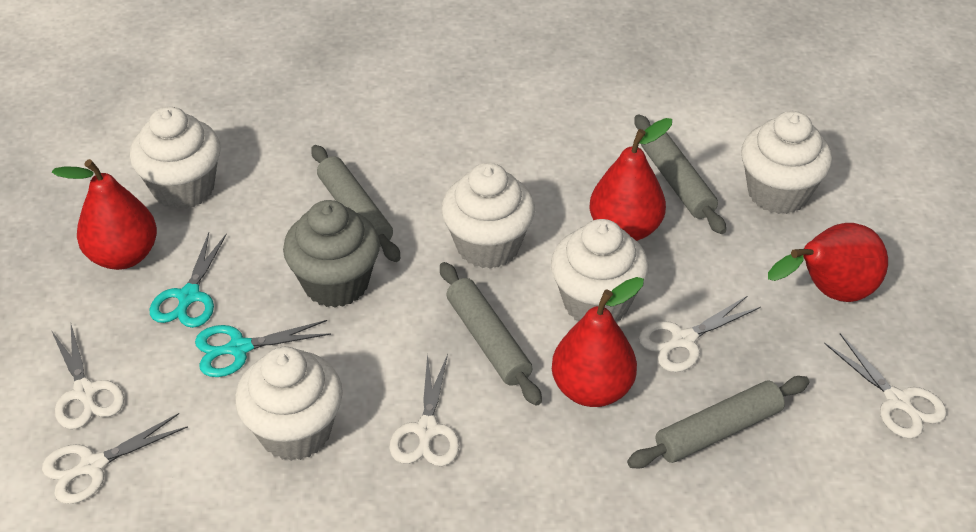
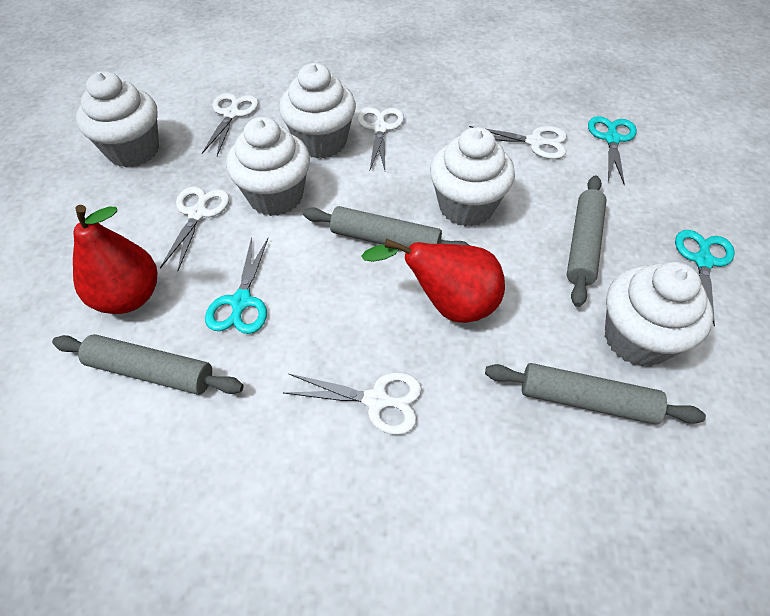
grey cupcake: [283,200,380,307] = 1 -> none = 0
red pear: [52,159,157,270] [552,277,644,407] [590,118,672,241] [768,223,888,302] = 4 -> [73,205,157,314] [362,239,505,323] = 2
turquoise scissors: [150,233,227,328] [195,320,331,377] = 2 -> [205,237,268,334] [588,116,637,185] [675,230,735,326] = 3

